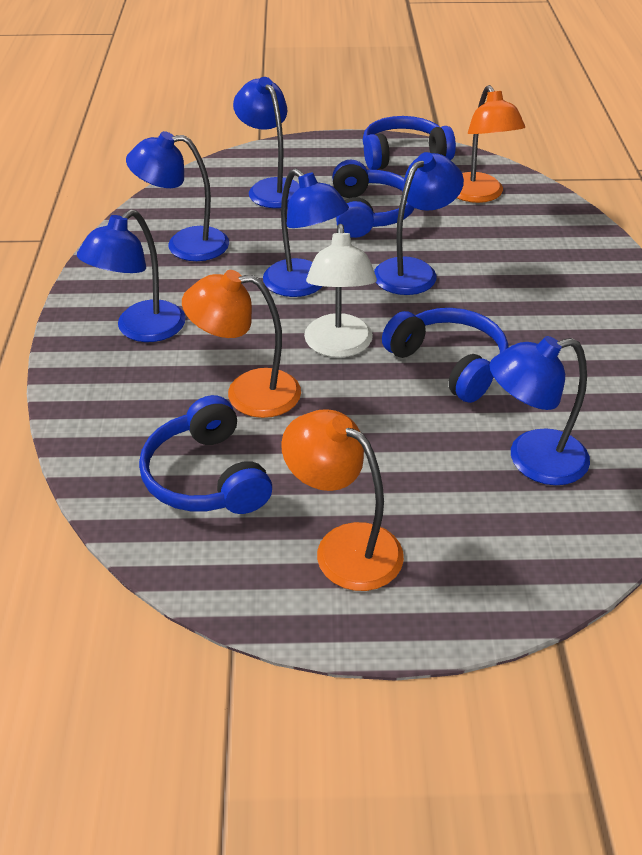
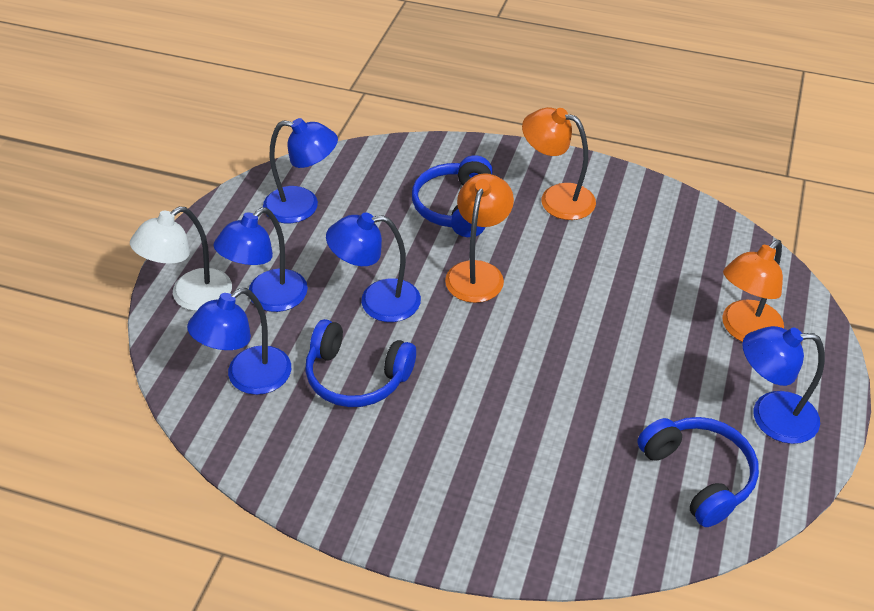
blue headphones: [139,395,272,514] [332,159,415,238] [363,116,456,170] [382,308,508,403] = 4 -> [305,319,416,407] [412,155,493,237] [637,417,759,527] = 3
blue lamp: [77,209,186,342] [126,131,229,261] [233,77,300,208] [263,169,349,297] [374,152,464,295] [490,336,590,485] = 6 -> [187,288,291,395] [214,208,308,312] [263,118,338,223] [326,212,421,322] [742,326,825,444] = 5

